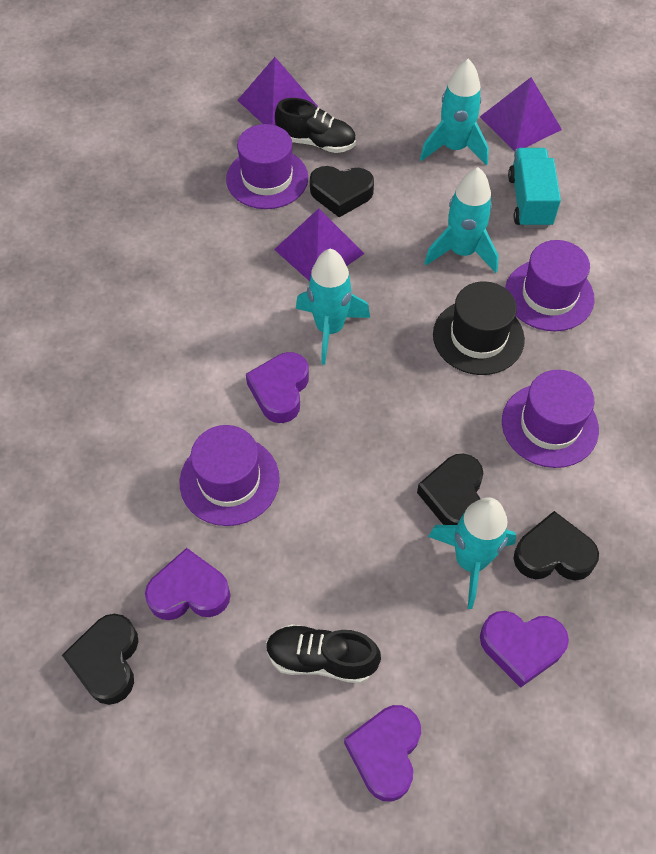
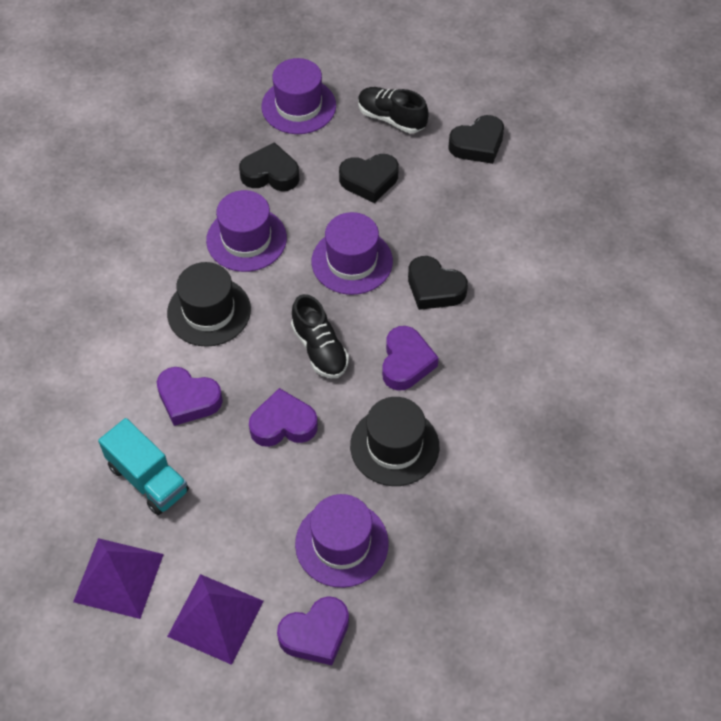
black hat: [433,281,525,375] = 1 -> [167,262,251,347] [350,397,439,486] = 2
purple pyramid: [237,57,318,125] [274,208,364,281] [480,77,562,152] = 3 -> [73,538,164,619] [167,574,263,665] = 2
turquoise rocket: [296,249,370,365] [420,59,489,165] [425,167,499,273] [428,497,516,609] = 4 -> none = 0

